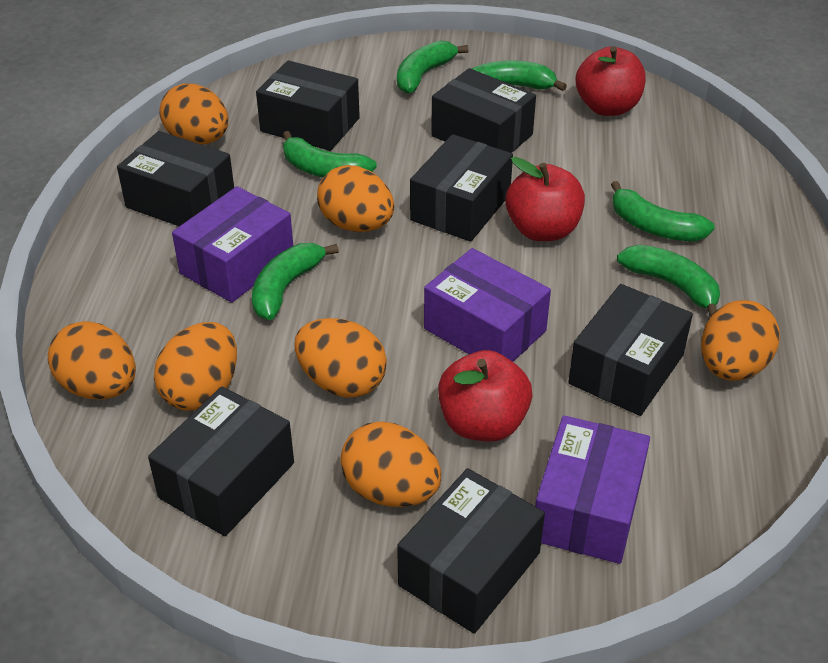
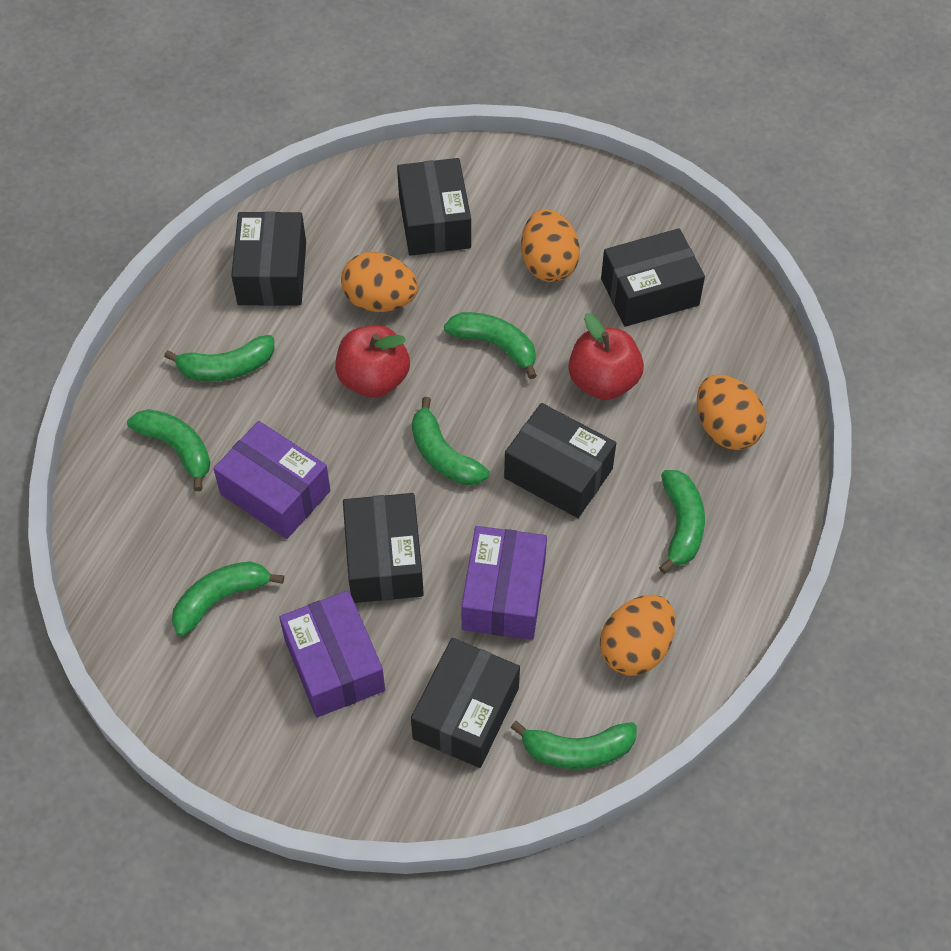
black box: [117,131,234,226] [148,387,294,536] [256,60,360,151] [397,468,545,634] [410,134,513,242] [431,68,536,153] [568,284,693,416] = 7 -> [231,211,306,306] [343,493,424,603] [397,158,471,256] [411,638,520,768] [504,403,616,518] [601,228,705,327] = 6
green banana: [252,243,339,320] [283,131,377,177] [397,40,469,94] [472,60,567,91] [611,181,715,241] [617,245,720,318] = 6 -> [127,409,210,491] [164,335,275,381] [172,561,284,636] [412,397,489,485] [444,312,537,379] [510,721,637,769] [659,470,705,574] = 7
orange egg: [48,321,136,399] [154,322,237,411] [160,84,228,145] [294,318,387,397] [317,165,394,232] [340,422,441,507] [701,300,780,381] = 7 -> [341,252,418,312] [521,209,580,282] [600,595,676,676] [697,375,766,450] = 4
red apple: [438,350,532,441] [506,157,585,241] [576,46,646,116] = 3 -> [335,325,410,398] [569,313,644,400] = 2

